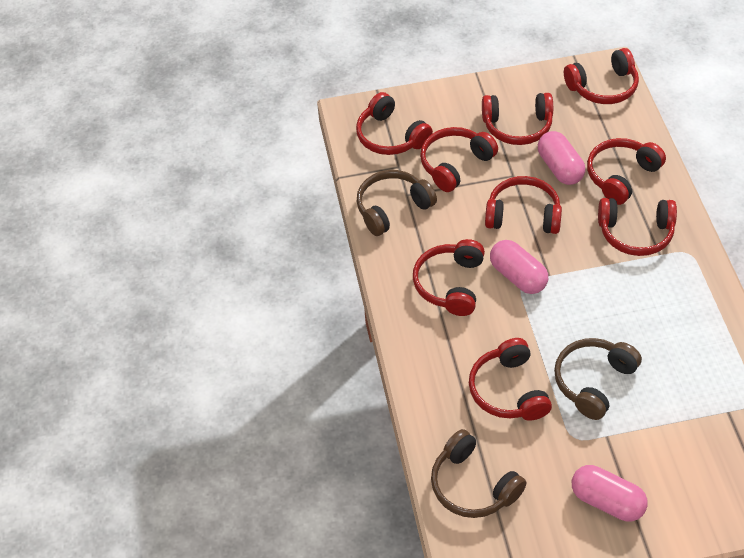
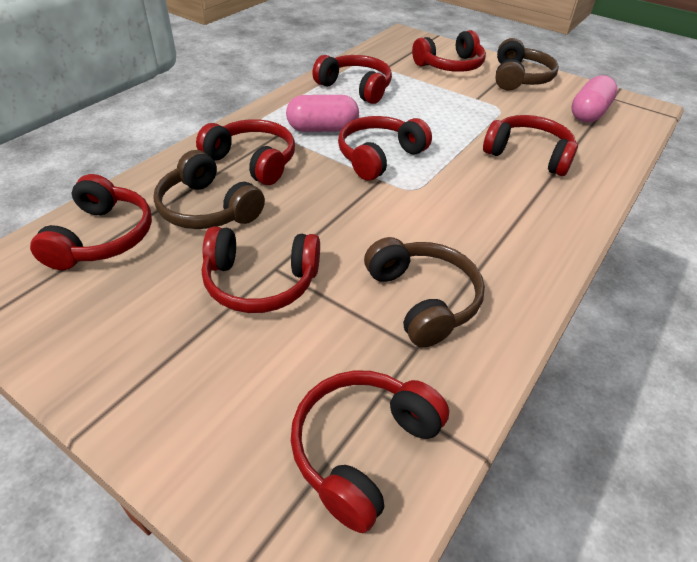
pink capsule: [490,240,548,294] [538,131,585,185] [572,465,648,521] = 3 -> [286,95,359,132] [571,75,617,123] = 2
red headphones: [356,92,433,155] [413,239,485,316] [420,127,498,192] [469,338,552,421] [482,93,553,145] [485,176,562,234] [564,48,639,104] [587,138,666,205] [598,198,677,256] = 9 -> [30,174,152,270] [196,119,295,185] [202,226,320,313] [291,370,449,533] [312,55,392,104] [338,116,432,181] [412,30,486,72] [483,115,578,176] = 8

